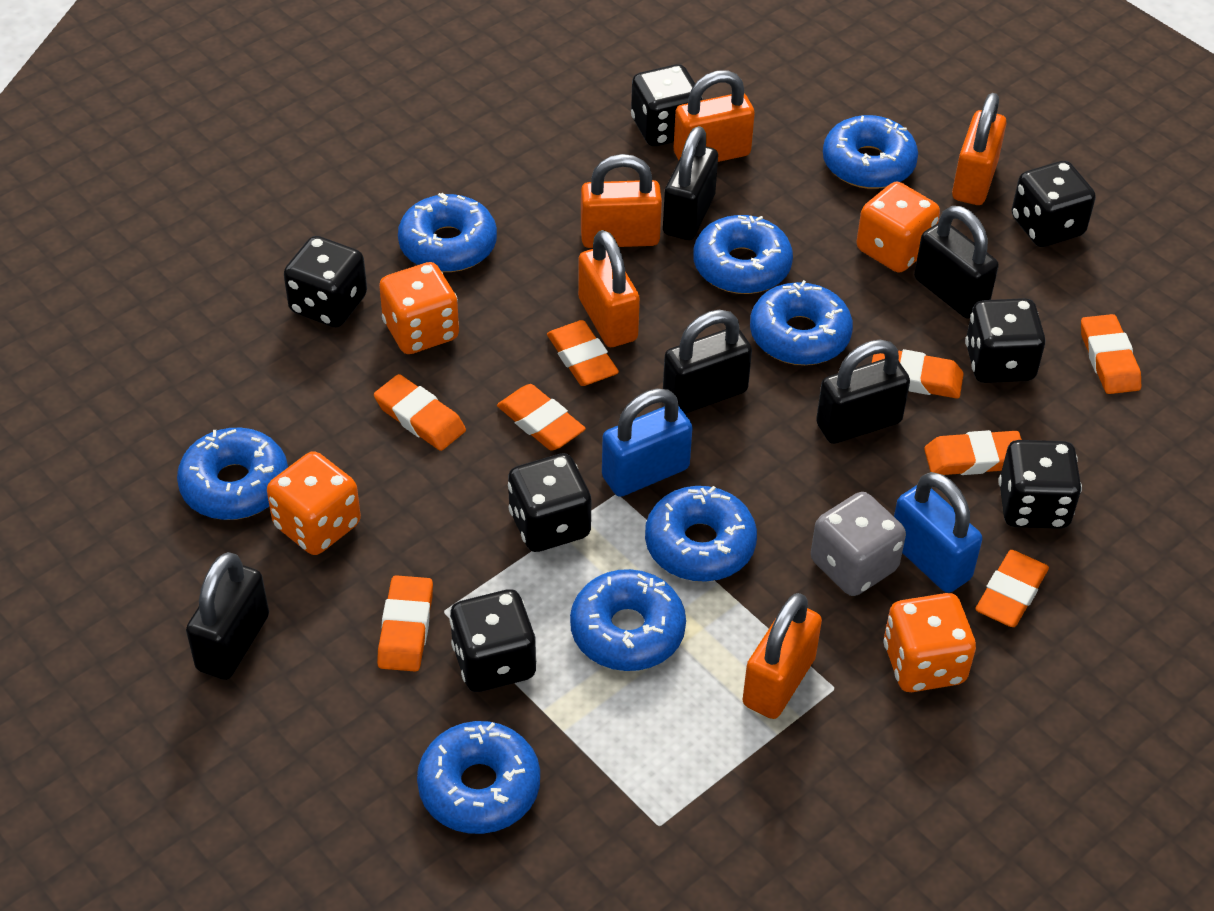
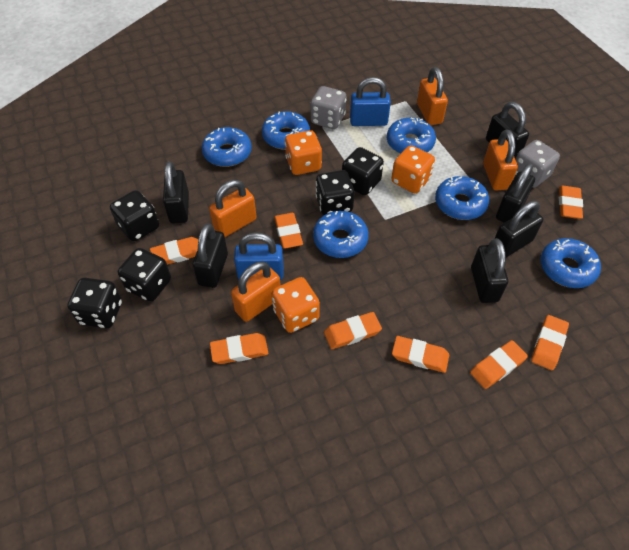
black dice: [284,236,367,327] [450,589,537,692] [508,453,591,552] [631,64,702,146] [965,298,1045,383] [998,440,1082,529] [1011,161,1096,247] = 7 -> [67,278,122,328] [110,190,159,242] [118,248,171,302] [315,170,355,215] [342,147,384,195] = 5
black padlock: [186,552,269,680] [663,126,718,240] [663,310,752,414] [816,339,910,444] [914,206,999,319] = 5 -> [163,161,189,224] [192,223,228,288] [471,238,508,303] [486,102,529,159] [495,201,543,257] [496,164,535,223] = 6
blue donut: [177,428,288,520] [398,193,497,272] [417,721,540,834] [570,569,686,671] [645,486,757,582] [693,215,793,294] [750,280,853,365] [823,115,918,189] = 8 -> [202,127,252,167] [262,111,310,150] [313,211,369,258] [387,118,436,154] [435,176,489,220] [540,238,601,288] = 6
grey dice: [811,492,906,596] = 1 -> [310,86,347,129] [515,140,560,188] = 2
orange dice: [267,451,361,555] [379,262,459,354] [856,182,940,272] [884,593,976,692] = 4 -> [272,277,320,333] [285,130,322,175] [391,145,435,193] = 3
orange padlock: [578,230,640,347] [581,154,662,248] [674,70,755,162] [742,593,822,719] [952,93,1007,205] = 5 -> [209,180,257,237] [231,261,281,322] [417,67,448,125] [483,129,518,191] = 4

